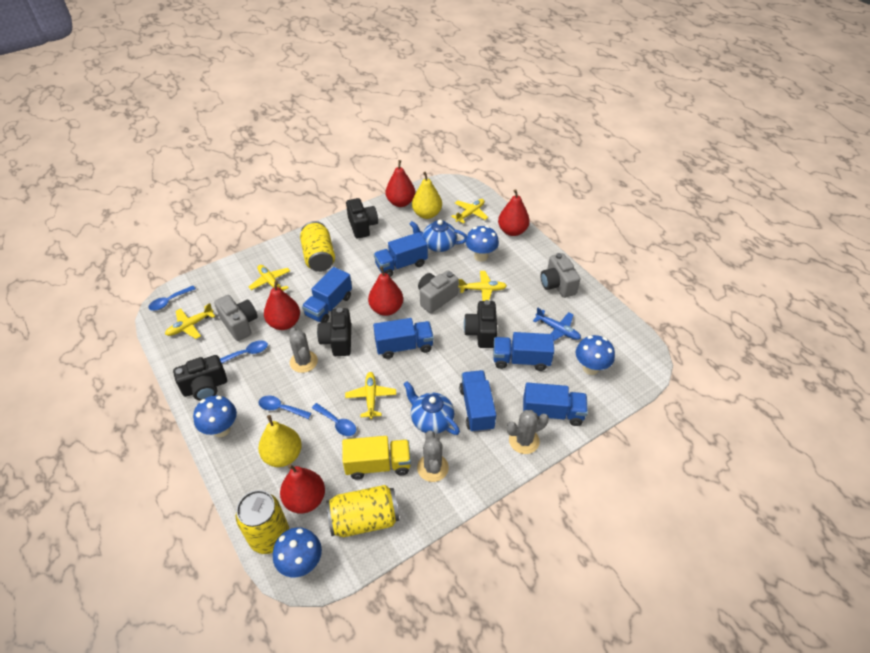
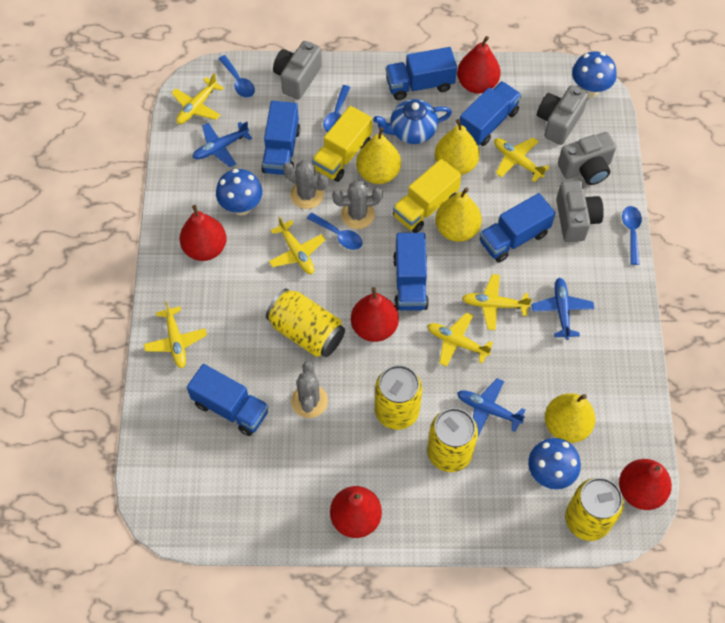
black camera: [173,355,227,401] [317,308,351,356] [346,198,378,239] [464,300,497,348] = 4 -> none = 0
blue mushroom: [193,396,237,437] [273,527,322,577] [466,226,499,262] [576,335,615,375] = 4 -> [216,169,262,216] [528,438,581,489] [572,51,616,98] = 3
blue plane: [533,307,581,341] = 1 -> [192,122,252,167] [457,378,525,436] [531,278,594,340] = 3
blue teapot: [403,381,460,435] [409,220,467,252] = 2 -> [373,99,452,144] = 1
grey camera: [214,295,258,341] [418,271,459,313] [541,253,580,298] = 3 -> [273,41,322,100] [537,85,588,145] [556,180,604,242] [558,132,616,185] = 4
yellow can: [236,490,289,554] [300,221,335,272] [326,485,400,537] = 3 -> [266,288,345,357] [375,365,422,430] [427,408,478,472] [565,477,624,541] = 4
yellow pear: [258,415,302,467] [412,172,442,219] = 2 -> [356,127,401,184] [435,119,480,175] [435,187,482,242] [545,393,596,443] = 4
yellow plane: [165,303,215,339] [249,265,290,291] [345,372,396,419] [451,199,488,224] [458,271,507,301] = 5 -> [144,301,207,368] [171,73,224,124] [269,217,325,274] [427,312,493,367] [462,274,532,330] [494,137,550,182] = 6
yellow truck: [342,436,411,479] = 1 -> [312,106,372,182] [393,158,461,233] = 2

